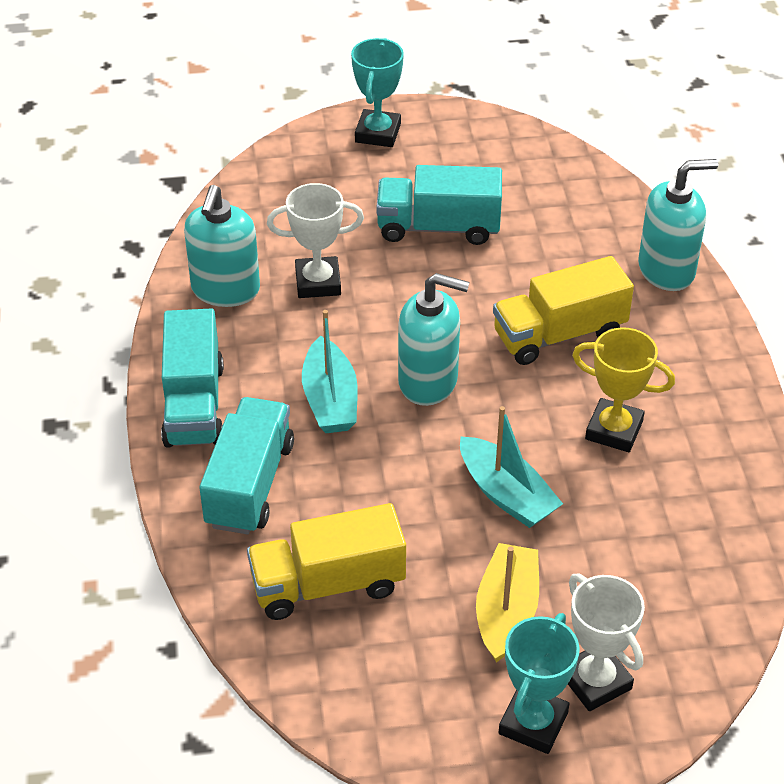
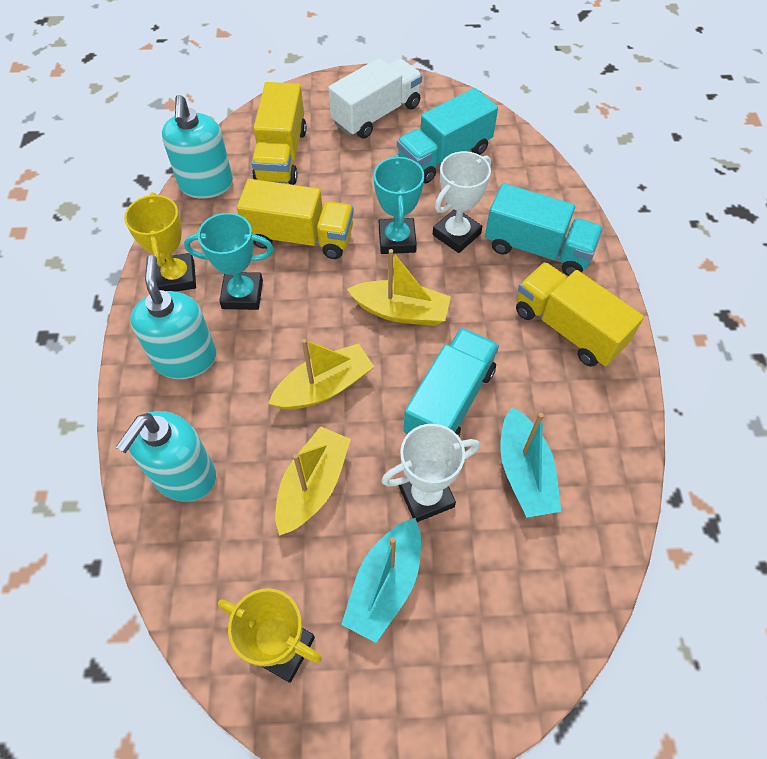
white truck: none = 0 -> [328,58,423,139] = 1
yellow boat: [476,543,539,663] = 1 -> [268,339,374,410] [275,426,351,536] [347,249,451,326] = 3
yellow trophy: [572,327,675,452] = 1 -> [124,192,196,292] [218,588,322,683] = 2
yellow truck: [247,503,406,620] [493,256,634,365] = 2 -> [237,179,354,259] [251,82,307,185] [516,262,644,367] = 3

